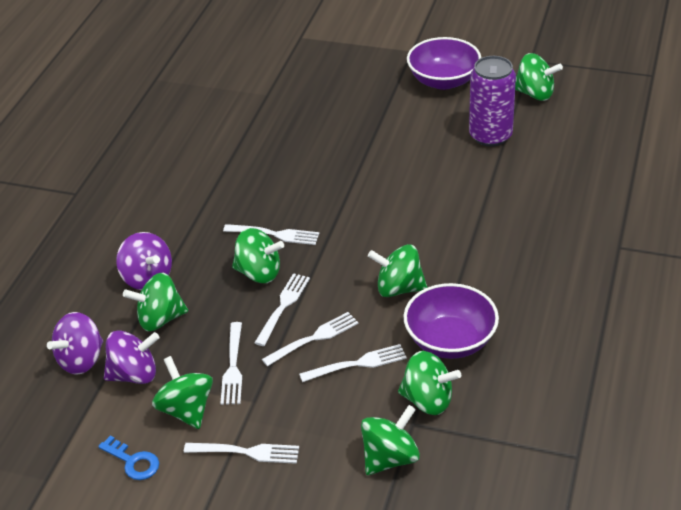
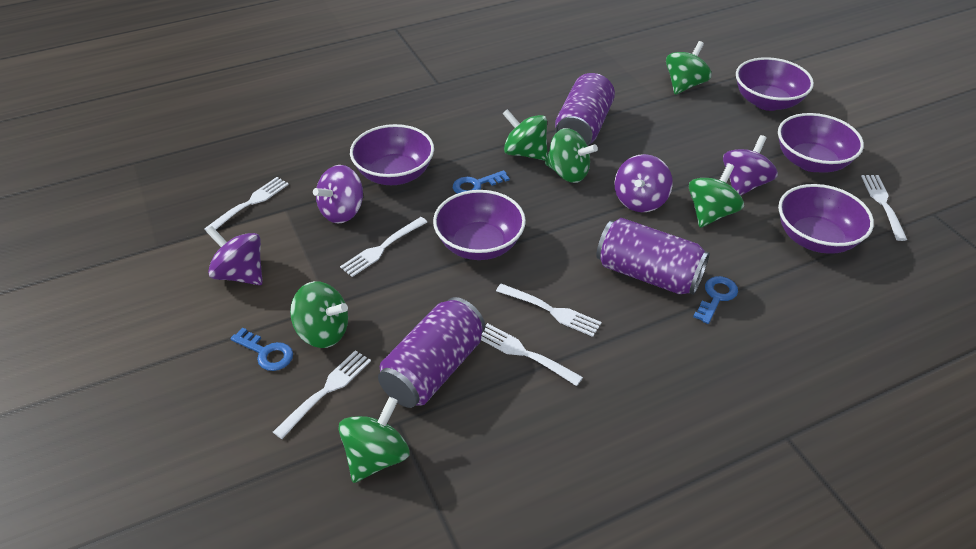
blue key: [98,435,159,480] = 1 -> [230,328,293,371] [453,170,510,194] [693,276,738,324] = 3
green spinning top: [123,273,188,331] [152,356,213,429] [232,228,284,283] [361,405,420,475] [368,244,427,297] [398,351,461,415] [515,53,563,101] = 7 -> [290,281,348,348] [338,397,410,483] [502,109,548,161] [545,128,598,183] [666,41,711,95] [689,163,744,228] = 6
purple bowl: [404,283,499,359] [407,37,481,90] = 2 -> [350,124,434,185] [433,190,526,260] [736,57,814,111] [778,113,864,173] [778,184,874,254] = 5
purple can: [469,56,516,147] = 1 -> [378,297,485,408] [555,73,615,146] [596,218,710,295] = 3
purple spinning top: [47,312,103,375] [104,330,160,384] [116,232,172,290] = 3 -> [206,226,263,285] [313,165,363,224] [614,154,673,212] [723,135,778,196] = 4

